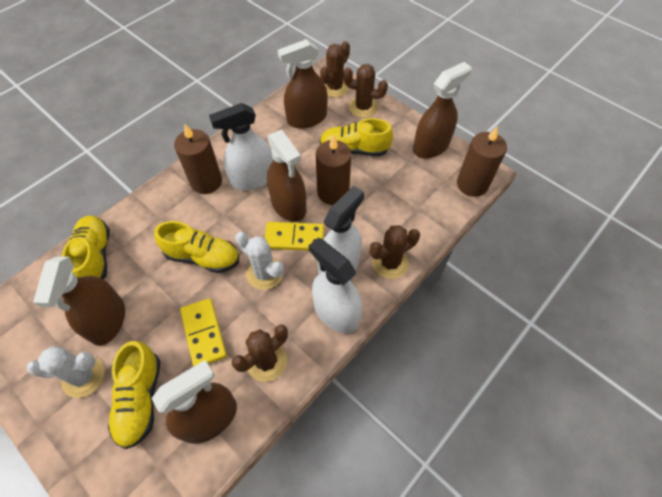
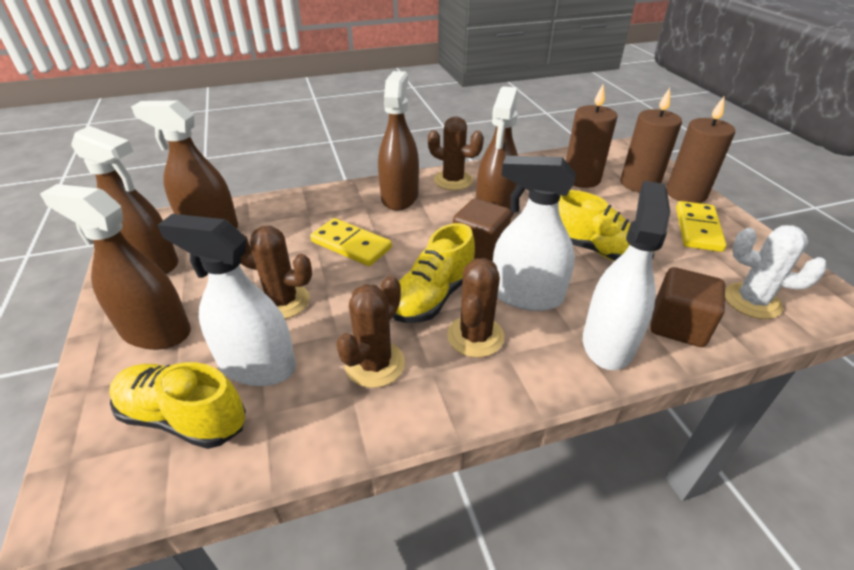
brown cube: none = 0 -> [453,198,512,261] [650,267,725,347] = 2
white cactus: [27,346,104,398] [235,232,284,290] = 2 -> [725,225,827,319] = 1
yellow shoe: [62,216,110,279] [108,341,160,449] [154,221,239,273] [320,118,393,156] = 4 -> [109,362,246,449] [393,223,475,323] [558,190,655,261] = 3

